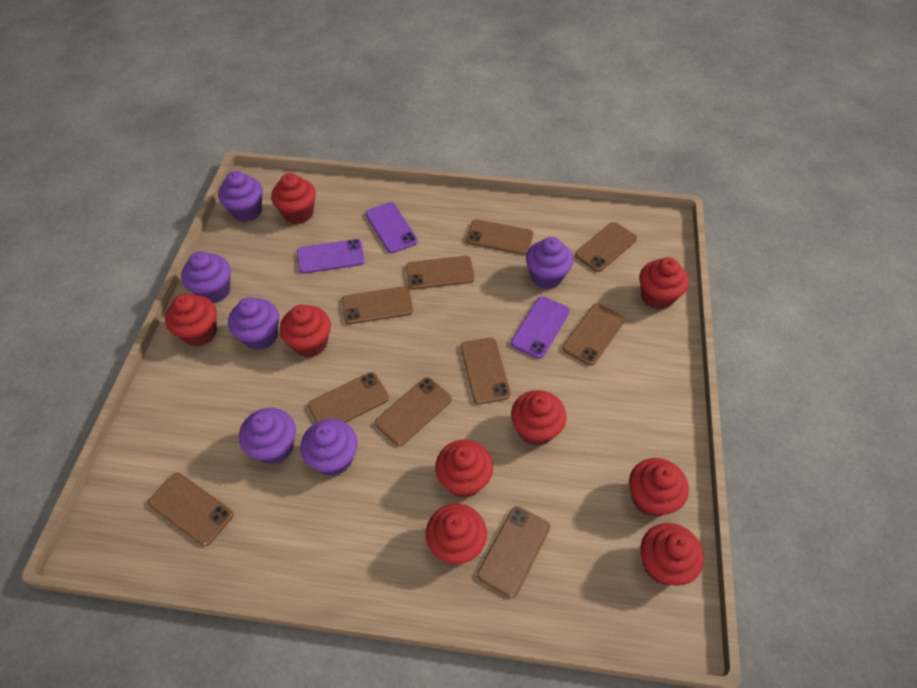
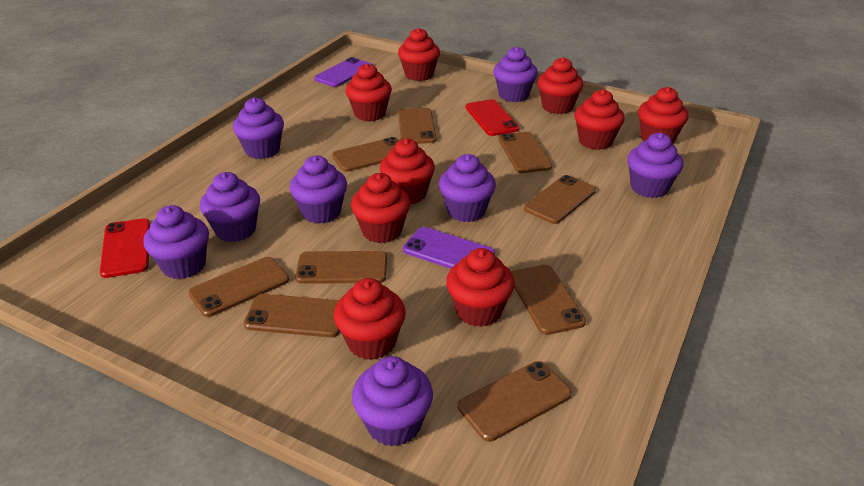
brown phone: [148,473,233,546] [308,372,389,423] [342,286,413,324] [375,377,452,446] [406,256,475,290] [461,338,511,404] [466,219,533,255] [477,506,550,598] [562,304,625,366] [575,222,637,272] = 10 -> [188,257,289,317] [243,294,340,338] [295,251,387,284] [332,137,399,172] [398,108,436,144] [458,361,572,442] [498,132,552,173] [511,265,586,335] [524,175,596,224] = 9
purple cupcake: [181,251,231,303] [218,171,263,222] [228,297,279,350] [239,408,296,464] [300,419,357,476] [526,237,573,289] = 6 -> [143,205,209,279] [200,172,260,242] [233,97,284,159] [290,155,347,224] [352,356,433,446] [439,154,496,222] [493,46,538,102] [627,133,683,198] = 8
purple phone: [297,239,365,274] [365,202,418,253] [511,296,570,359] = 3 -> [314,57,372,87] [403,227,495,269] = 2
red phone: none = 0 -> [100,218,150,278] [466,99,520,136] = 2

